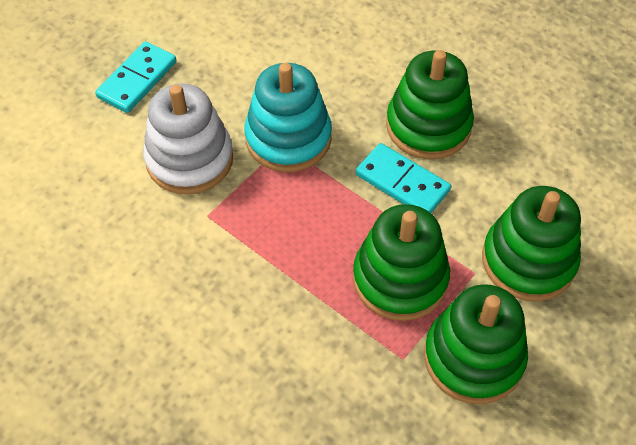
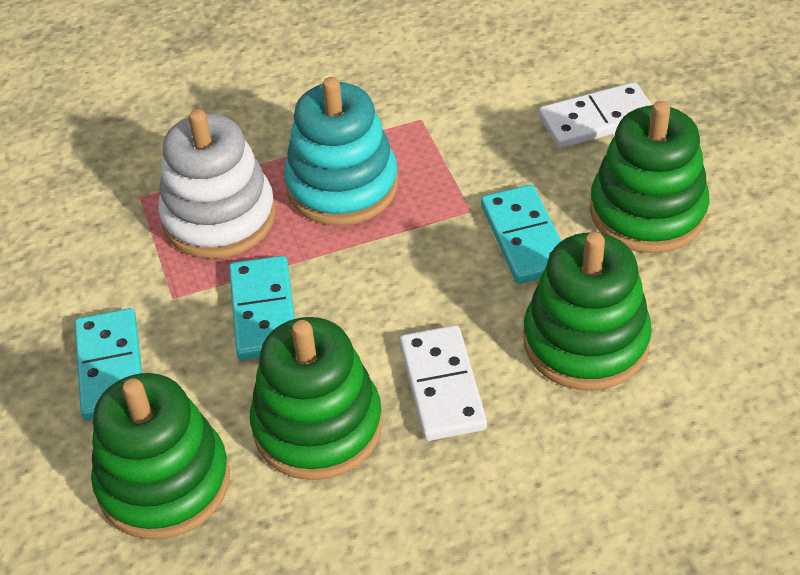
turquoise domino: [95,41,177,113] [356,143,451,213] = 2 -> [74,308,142,420] [229,256,295,360] [481,185,561,284] = 3
white domino: none = 0 -> [400,325,487,441] [539,82,652,148] = 2

